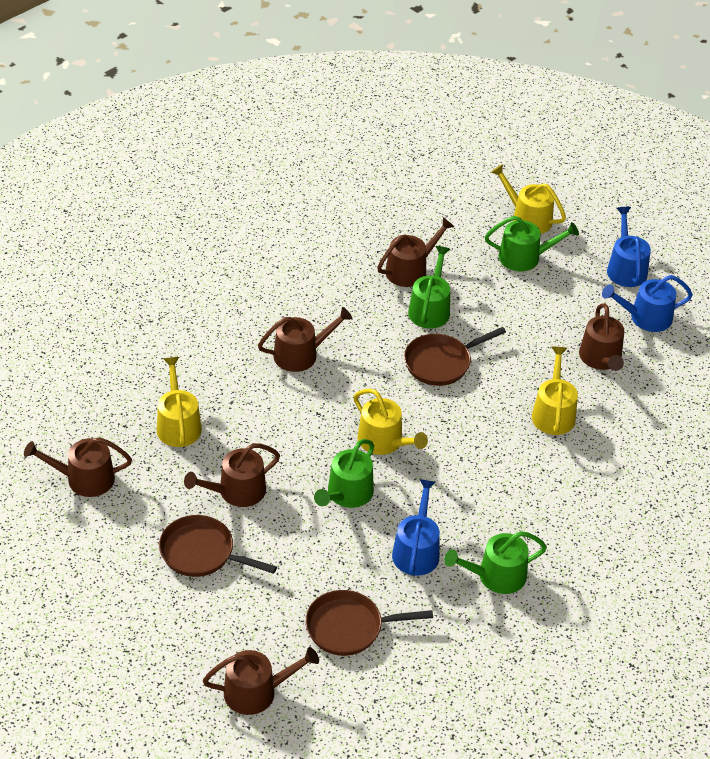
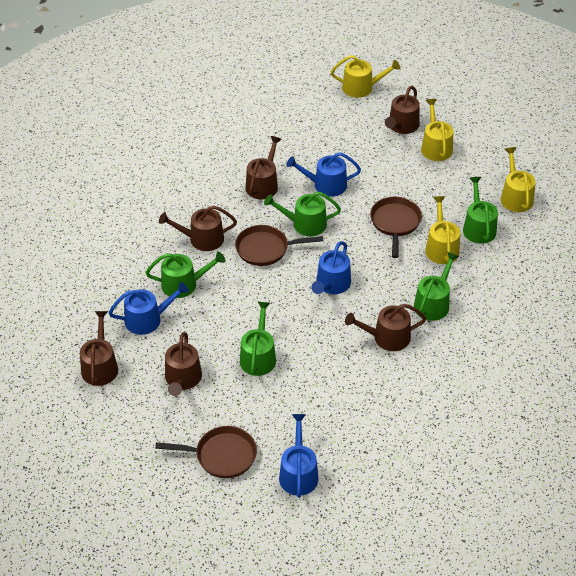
blue watering can: [392,479,440,576] [602,275,693,332] [607,207,651,287] = 3 -> [108,282,189,335] [279,414,319,498] [286,152,361,197] [311,241,351,294] = 4
green watering can: [314,439,374,508] [408,246,450,329] [444,531,547,594] [485,216,579,271] = 4 -> [145,252,225,298] [240,302,276,376] [264,192,341,236] [414,252,459,321] [463,177,498,244] = 5

